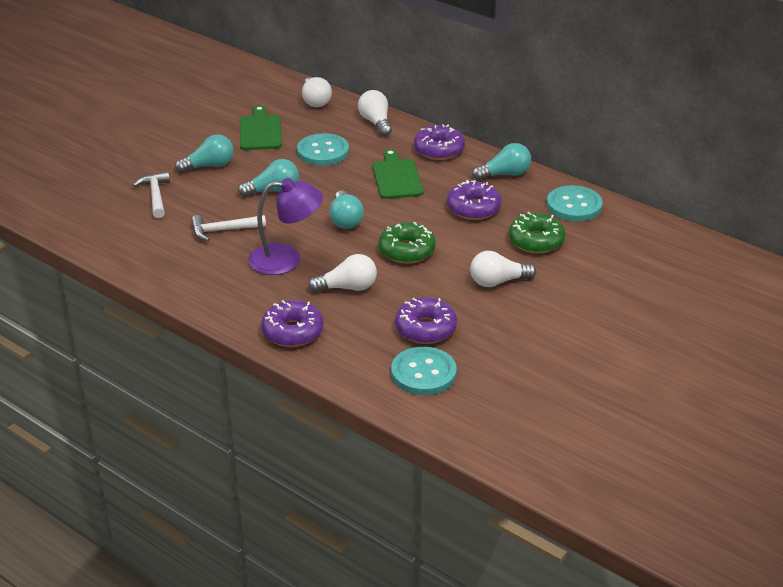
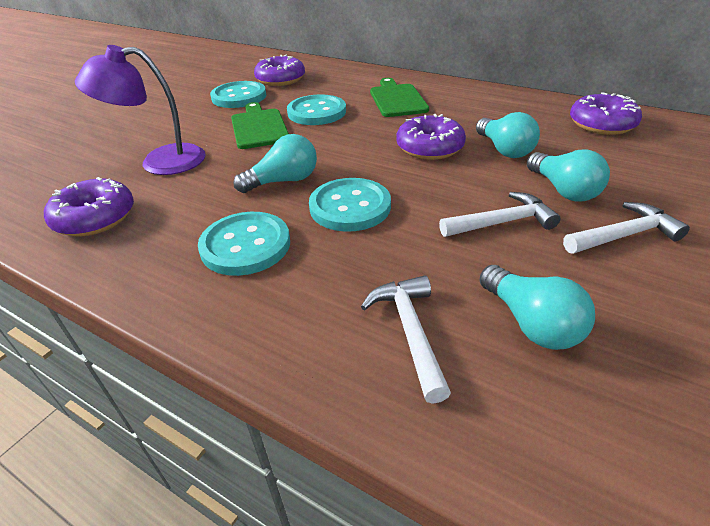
green donut: [378,222,436,264] [509,212,566,253] = 2 -> none = 0
turquoise button: [297,133,349,166] [391,346,457,395] [547,185,603,221] = 3 -> [198,212,290,276] [210,81,266,108] [287,94,346,125] [309,178,391,232] = 4
white hammer: [133,171,170,218] [191,215,266,241] = 2 -> [361,275,451,404] [439,192,561,237] [563,202,690,253] = 3
white light bulb: [302,77,332,107] [308,254,377,292] [358,90,392,136] [470,251,536,287] = 4 -> none = 0

